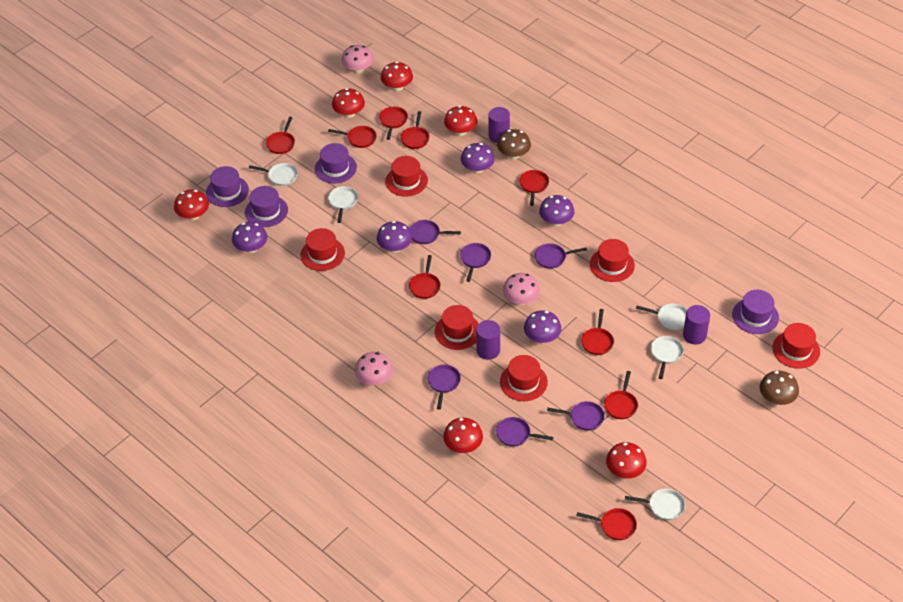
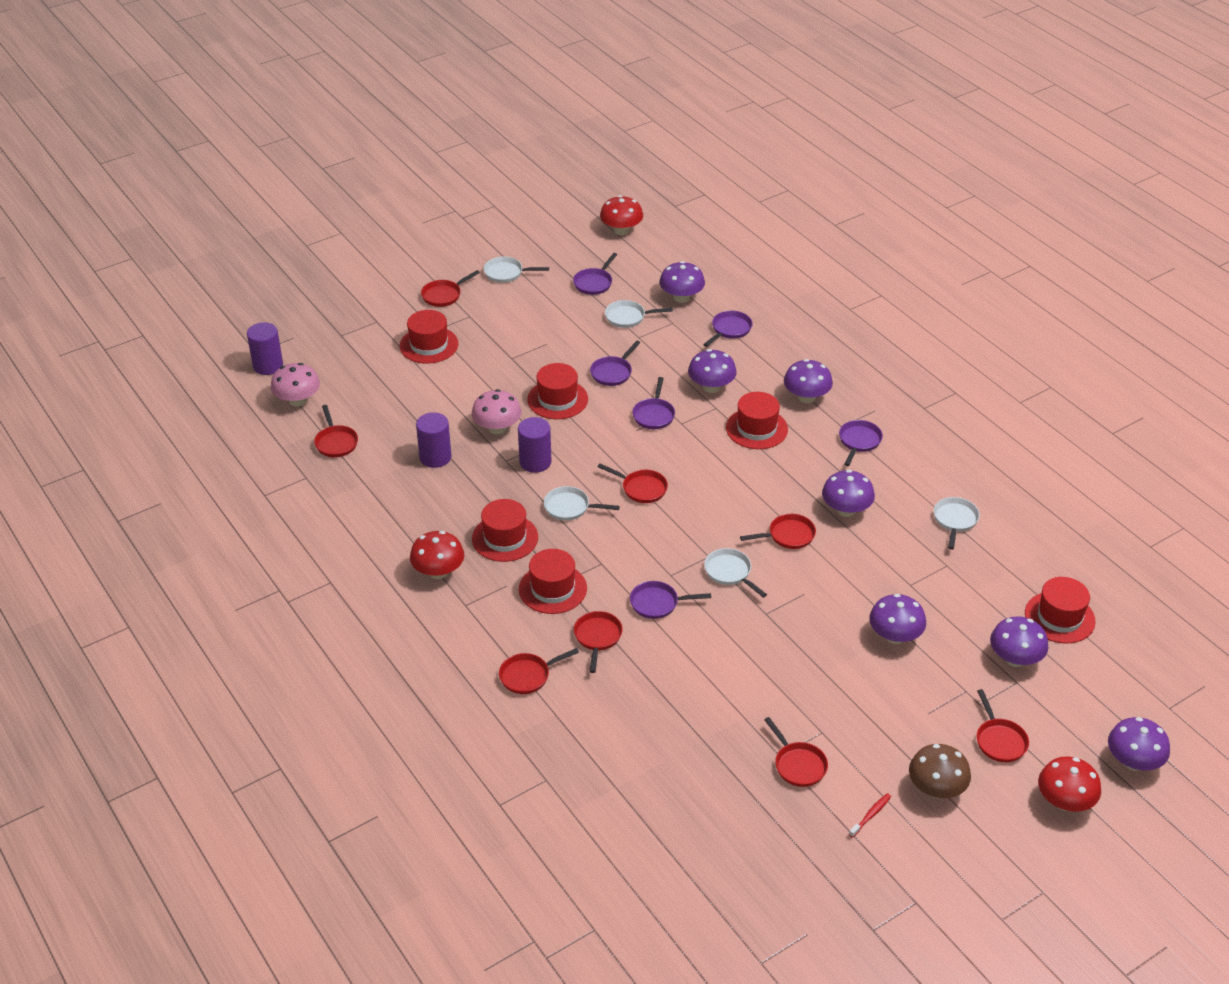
brown mushroom: [497,129,531,159] [760,371,799,405] = 2 -> [909,744,971,798] = 1
pink mushroom: [342,45,374,74] [355,352,393,385] [503,273,540,305] = 3 -> [271,363,320,407] [472,389,521,434] = 2
purple hat: [206,166,249,207] [245,186,288,227] [315,143,357,183] [732,290,779,334] = 4 -> none = 0
purple mushroom: [232,222,267,253] [377,221,412,253] [461,143,495,173] [524,310,561,343] [539,195,574,226] = 5 -> [659,261,705,303] [688,349,737,393] [784,359,833,403] [822,470,875,517] [869,594,926,644] [990,616,1048,667] [1108,717,1170,771] = 7
red mushroom: [174,189,209,220] [332,88,365,118] [381,62,413,91] [443,418,483,453] [444,106,477,136] [606,442,647,479] = 6 -> [410,531,464,579] [600,195,643,235] [1038,756,1101,812] = 3
red pan: [266,117,295,154] [328,126,376,148] [379,107,408,140] [400,111,429,149] [409,255,440,299] [519,170,549,206] [576,508,637,540] [581,309,614,355] [604,371,638,419] = 9 -> [314,405,358,458] [421,270,480,307] [499,648,579,694] [574,611,622,673] [597,463,668,503] [740,514,816,549] [764,717,828,787] [977,689,1029,762] = 8
red toothbrush: none = 0 -> [849,793,891,838] = 1

